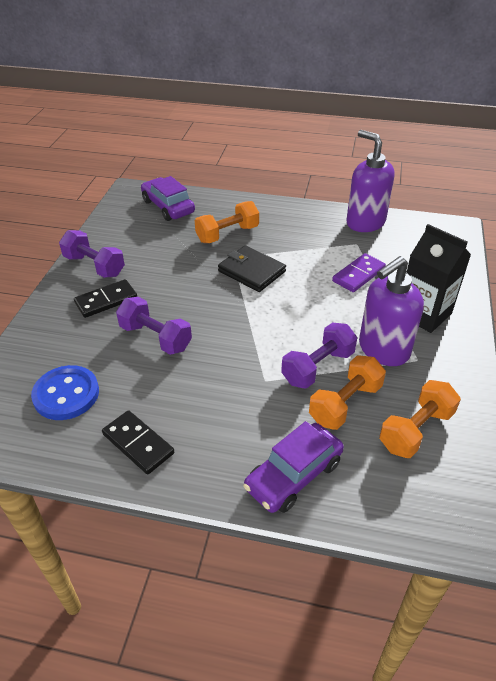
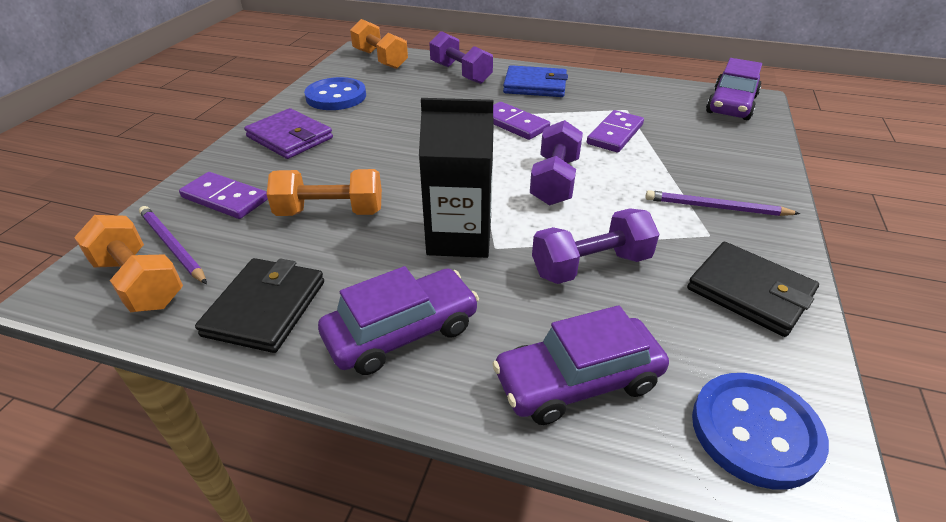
black domino: [74,279,137,318] [102,410,174,474] = 2 -> none = 0
black wallet: [218,245,286,292] = 1 -> [195,258,324,353] [687,242,819,337] = 2
blue button: [31,365,99,420] = 1 -> [304,77,366,110] [692,373,829,490] = 2
blue wallet: none = 0 -> [503,65,568,97] = 1
purple car: [141,176,195,221] [243,421,344,513] = 2 -> [318,266,479,375] [492,305,669,425] [706,58,762,120] = 3
purple domino: [332,253,386,292] = 1 -> [179,172,268,219] [493,102,550,140] [587,110,644,152] = 3
purple pencil: none = 0 -> [139,206,207,284] [645,190,801,216] = 2
purple soap dispenser: [346,130,395,232] [359,256,424,366] = 2 -> none = 0
purple wallet: none = 0 -> [244,108,333,159] = 1

